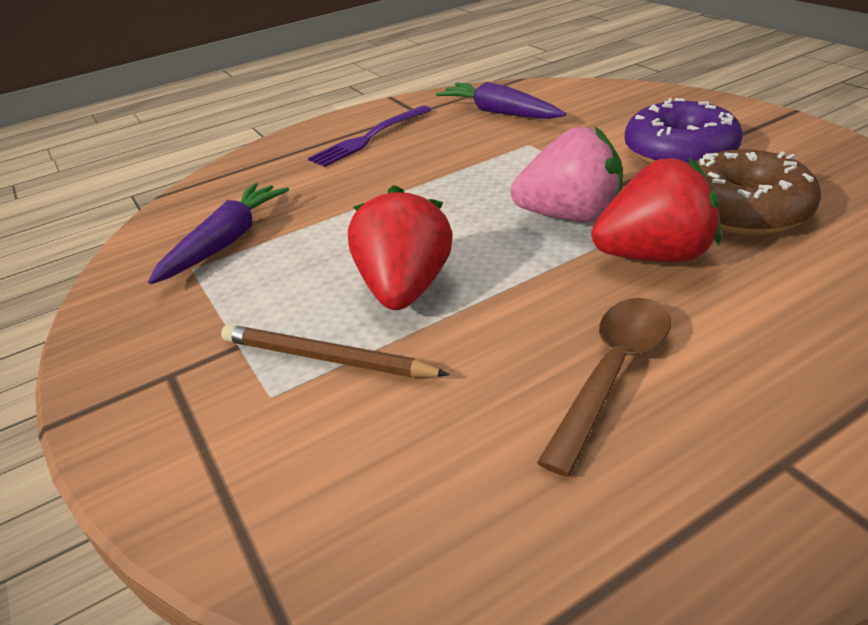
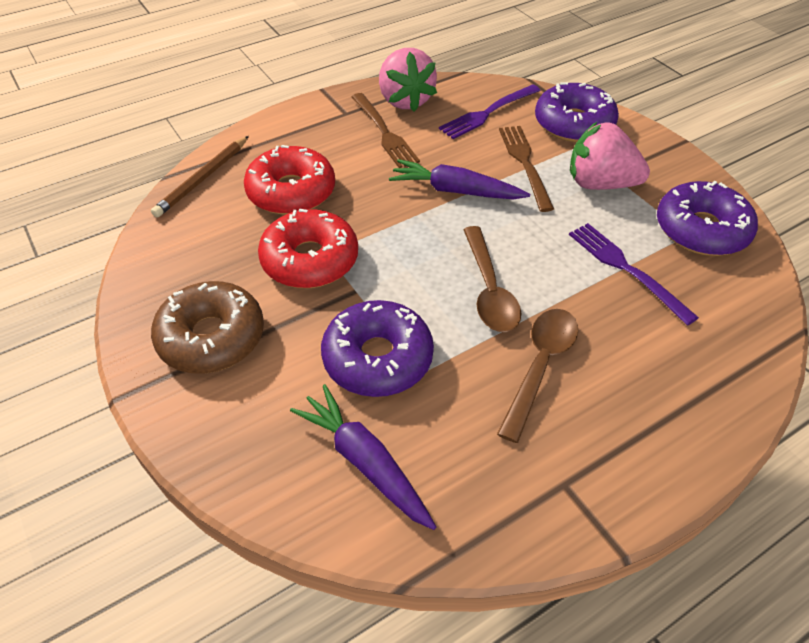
brown fork: none = 0 -> [352,93,420,168] [499,126,554,212] = 2
brown spoon: [537,298,671,477] = 1 -> [463,226,521,332] [497,309,578,443] = 2
pink strawberry: [511,127,623,222] = 1 -> [379,48,437,112] [570,122,650,190] = 2
purple donut: [624,98,743,164] = 1 -> [321,300,434,397] [535,82,619,142] [657,181,758,256] = 3
purple fork: [308,105,431,167] = 1 -> [439,84,541,139] [569,223,699,326] = 2
red donut: none = 0 -> [244,145,335,215] [258,209,358,288] = 2
red strawberry: [348,185,452,310] [592,157,721,262] = 2 -> none = 0

